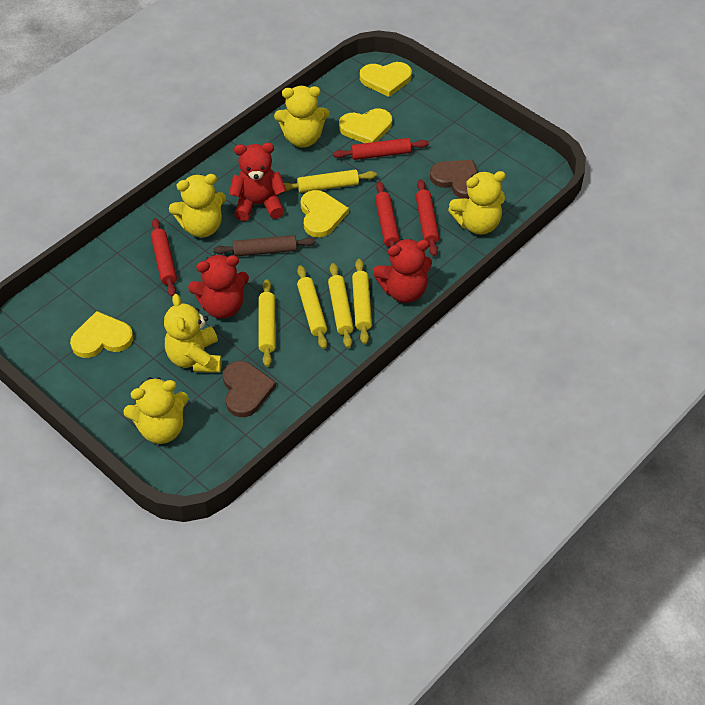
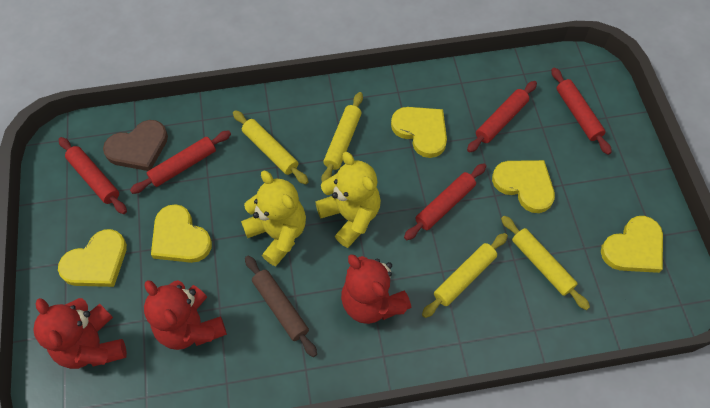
brown heart: [223,361,276,417] [430,160,478,199] = 2 -> [103,120,168,171] = 1
red rolling pin: [151,218,177,297] [333,138,429,160] [375,182,400,247] [416,179,439,256] = 4 -> [59,137,127,214] [130,130,231,194] [404,163,486,240] [467,81,537,153] [551,67,612,155] = 5
yellow heart: [70,311,133,358] [301,190,349,237] [339,109,392,143] [360,62,412,97] = 4 -> [58,229,127,287] [151,204,212,263] [391,107,447,158] [492,160,555,213] [601,216,663,273] = 5
yellow rolling pin: [259,279,276,367] [284,170,377,193] [297,266,327,349] [328,263,354,348] [352,259,372,344] = 5 -> [233,110,309,184] [321,92,363,182] [422,233,508,318] [501,216,590,310] = 4
yellow teddy bear: [123,377,189,444] [164,294,222,372] [169,174,226,238] [274,86,329,148] [448,171,506,235] = 5 -> [241,170,306,266] [315,152,381,248] = 2

